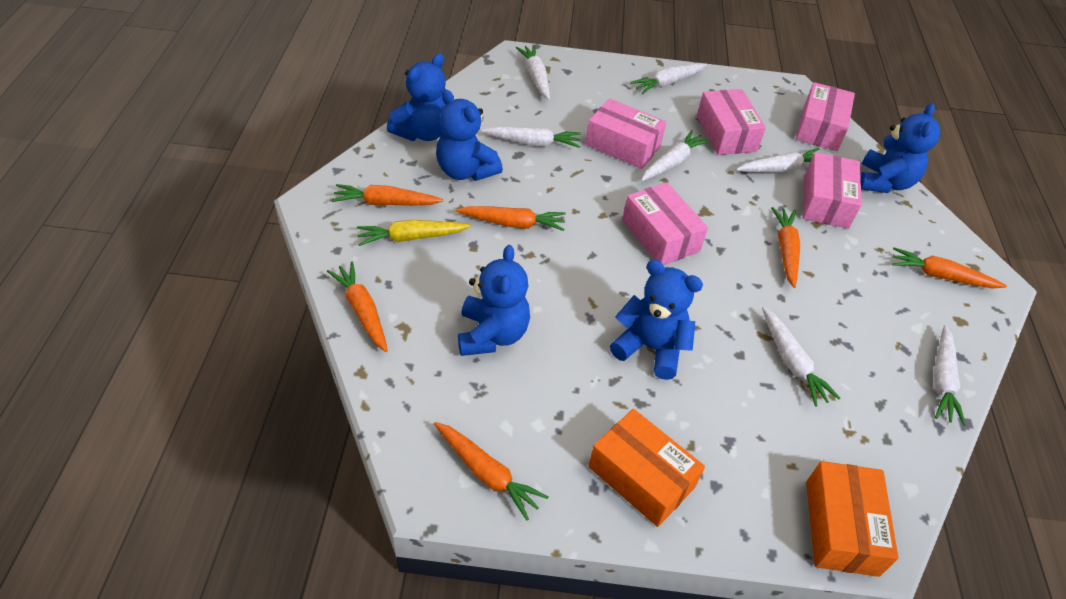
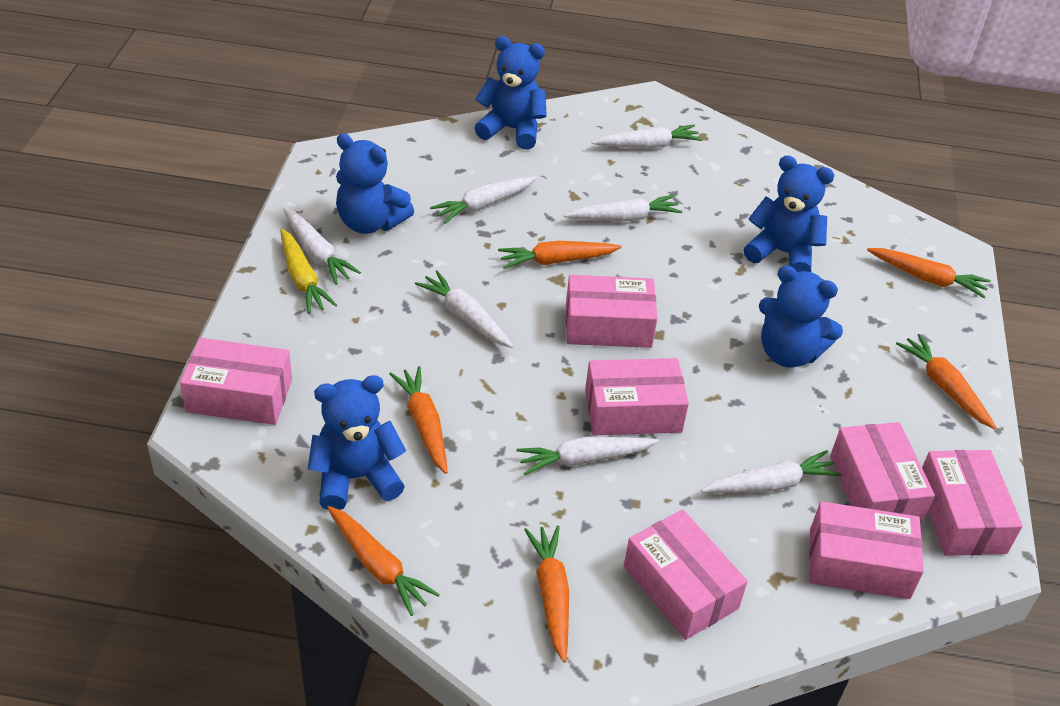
orange box: [588,409,705,527] [806,461,898,577] = 2 -> none = 0
pink box: [585,98,666,169] [622,182,708,265] [697,89,766,155] [796,82,855,151] [803,152,862,229] = 5 -> [180,338,292,425] [566,275,658,348] [585,358,689,435] [624,510,748,640] [810,501,924,599] [830,422,935,524] [922,450,1023,556] = 7

